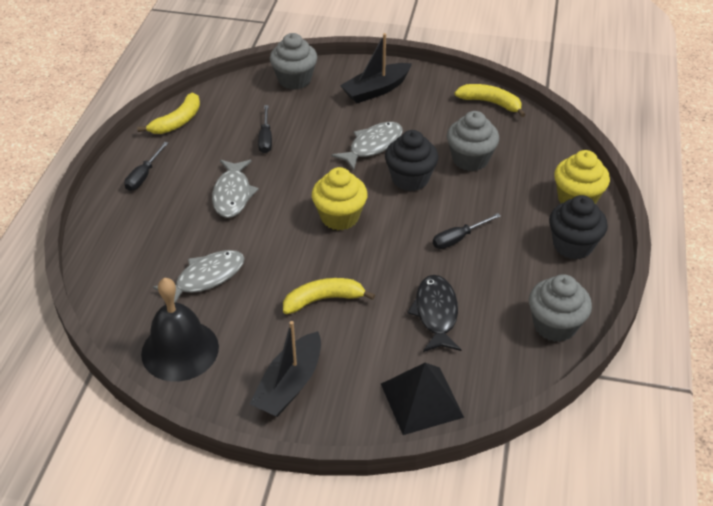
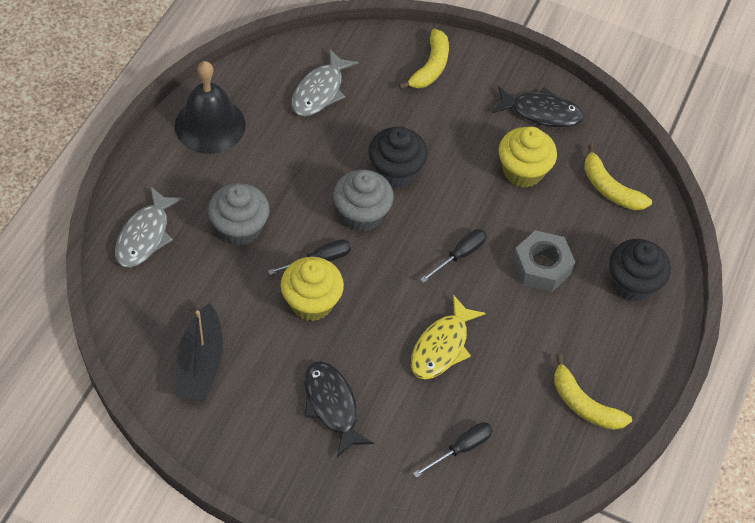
black boat: [250,321,321,417] [340,33,412,103] = 2 -> [176,303,223,401] = 1
black fish: [407,275,462,352] = 1 -> [304,361,374,458] [492,86,584,127] = 2
black pyramid: [381,363,464,435] = 1 -> none = 0
grey cupcake: [270,33,317,90] [447,111,499,171] [529,274,592,342] = 3 -> [208,183,270,246] [333,170,394,231] = 2
grey fish: [153,250,245,302] [212,160,259,218] [331,122,403,171] = 3 -> [115,187,184,268] [292,48,359,116] = 2
grey nut: none = 0 -> [513,230,575,292] = 1
yellow fish: none = 0 -> [411,295,486,379] = 1

